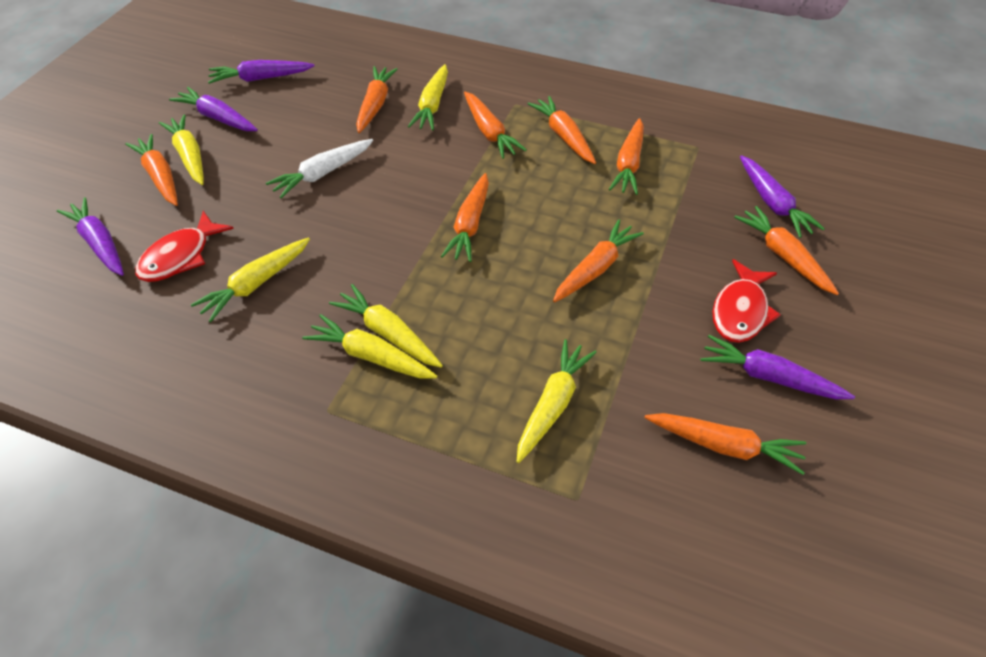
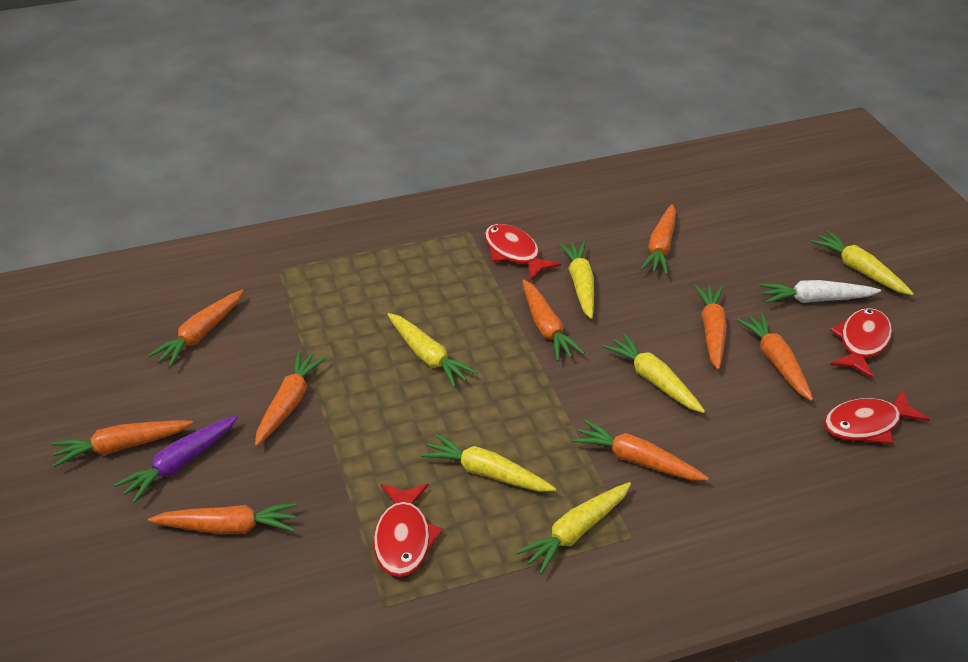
purple carrot: [57,197,124,276] [169,87,258,131] [208,60,315,84] [701,335,855,399] [740,155,825,238] = 5 -> [114,415,238,503] = 1
red fish: [135,211,234,282] [713,259,781,343] = 2 -> [373,484,443,577] [484,224,561,280] [824,389,930,444] [830,308,892,379] = 4

